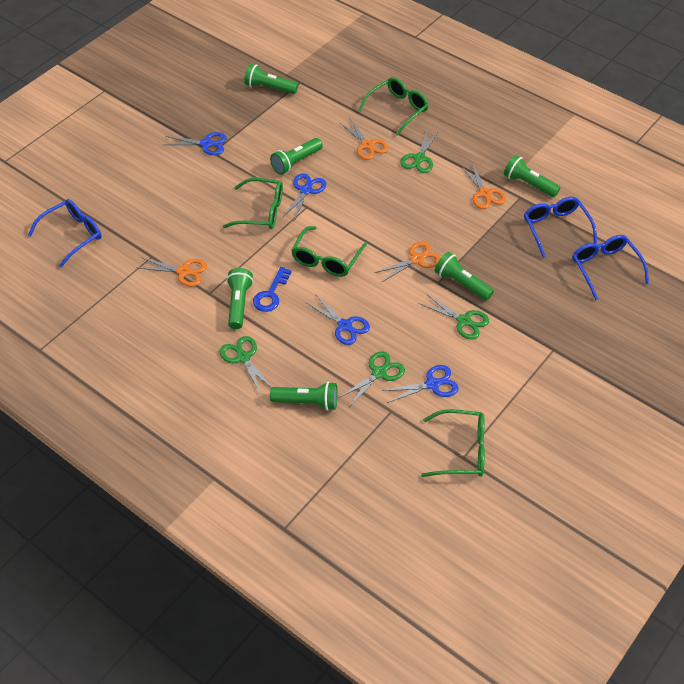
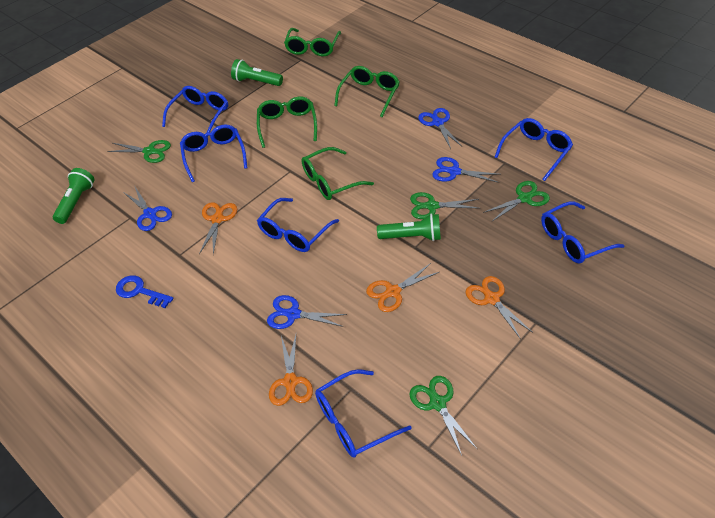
blue glasses: [28,199,102,267] [524,197,597,258] [572,235,649,300] = 3 -> [162,86,228,137] [180,124,247,182] [257,198,339,252] [315,369,411,458] [495,118,573,181] [541,201,625,264] = 6
green flashlight: [227,268,253,329] [244,64,298,94] [270,138,323,175] [270,382,338,411] [435,252,494,301] [504,155,561,197] = 6 -> [53,168,95,224] [231,59,283,86] [377,214,441,241] = 3

